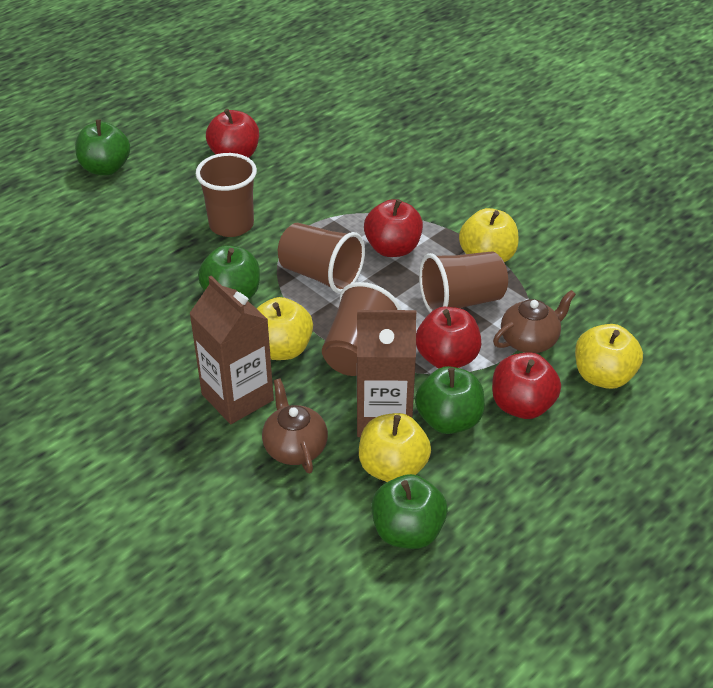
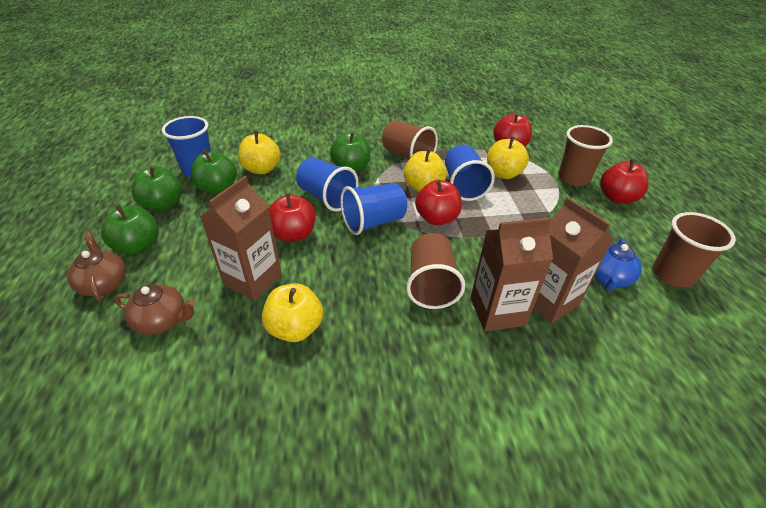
blue cup: none = 0 -> [162,116,211,177] [296,157,359,211] [340,183,407,235] [445,145,495,201] = 4
blue teapot: none = 0 -> [594,238,642,291] = 1
brown carton: [189,276,274,424] [357,310,416,437] = 2 -> [200,176,282,301] [471,218,553,331] [533,197,614,324] = 3

